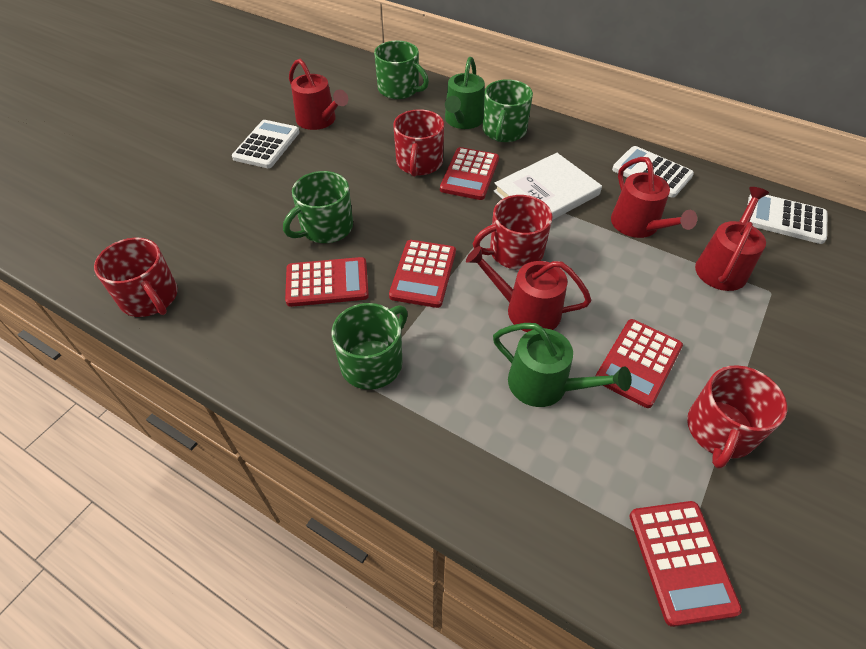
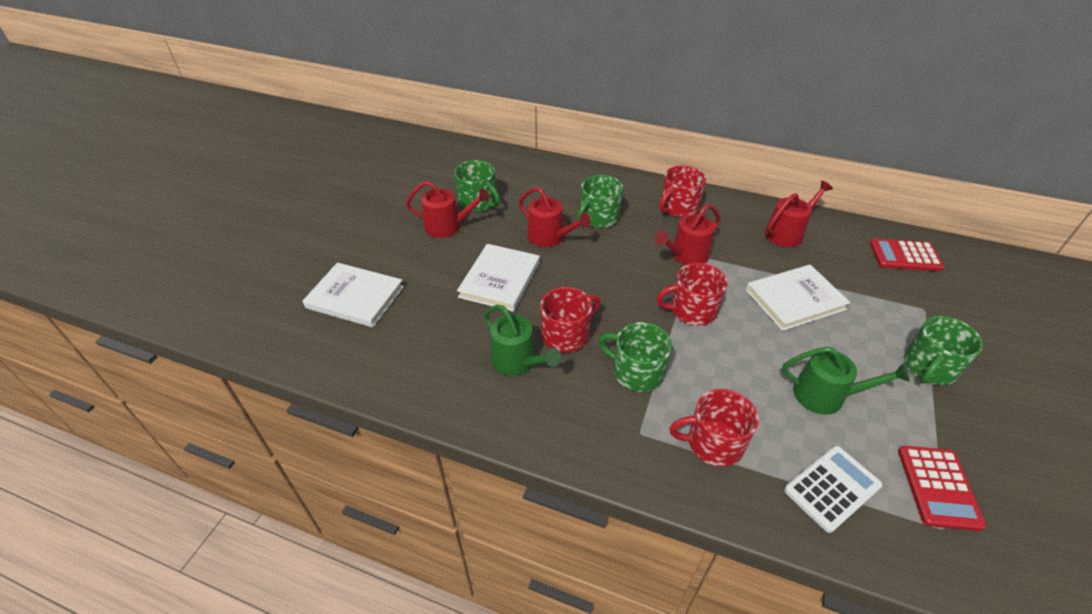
red calculator: [285,257,369,307] [389,240,456,308] [440,147,499,200] [596,319,683,408] [629,501,742,627] = 5 -> [869,239,944,271] [898,446,986,531] = 2
white book: [494,153,602,220] = 1 -> [303,263,404,327] [457,244,540,312] [746,265,850,331] = 3
white calculator: [232,120,300,168] [612,146,694,198] [747,194,828,244] = 3 -> [784,446,882,533] = 1

